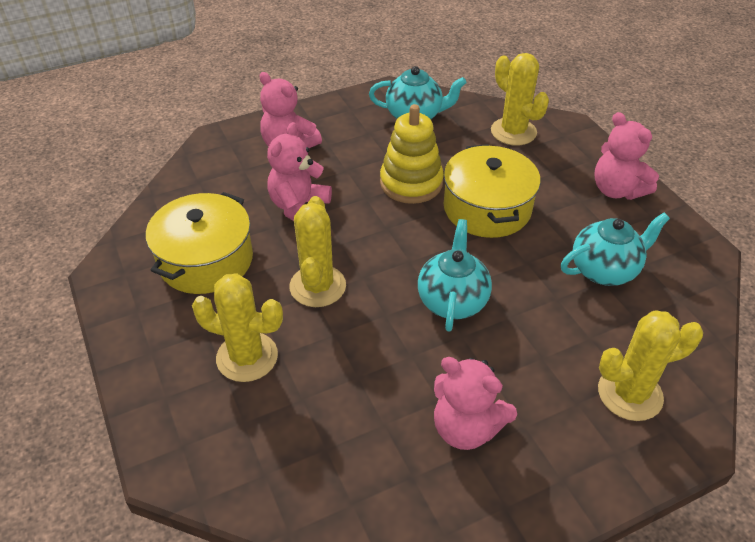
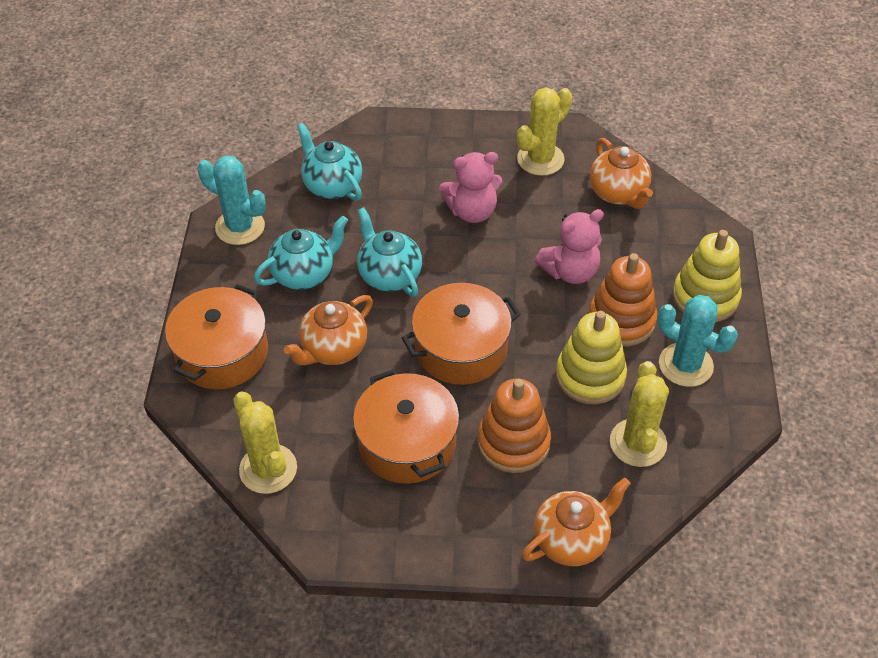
orange pot: none = 0 -> [165,284,268,389] [353,369,459,484] [402,283,521,385] = 3
orange stacking toy: none = 0 -> [478,379,551,473] [588,253,657,346] = 2
orange teapot: none = 0 -> [284,295,373,365] [522,477,631,566] [590,138,653,209] = 3
pink teddy bear: [259,72,322,148] [267,122,332,221] [434,357,517,450] [594,112,659,200] = 4 -> [439,152,502,223] [535,209,604,284] = 2
turquoise cactus: none = 0 -> [198,156,266,245] [658,295,738,387] = 2
yellow cactus: [192,273,283,382] [289,196,346,307] [491,53,549,145] [598,310,703,421] = 4 -> [233,392,297,494] [517,87,572,176] [610,361,669,467] = 3
yellow pot: [146,192,253,294] [444,144,541,238] = 2 -> none = 0
yellow stacking toy: [380,104,444,204] = 1 -> [556,311,627,404] [673,230,742,322] = 2

